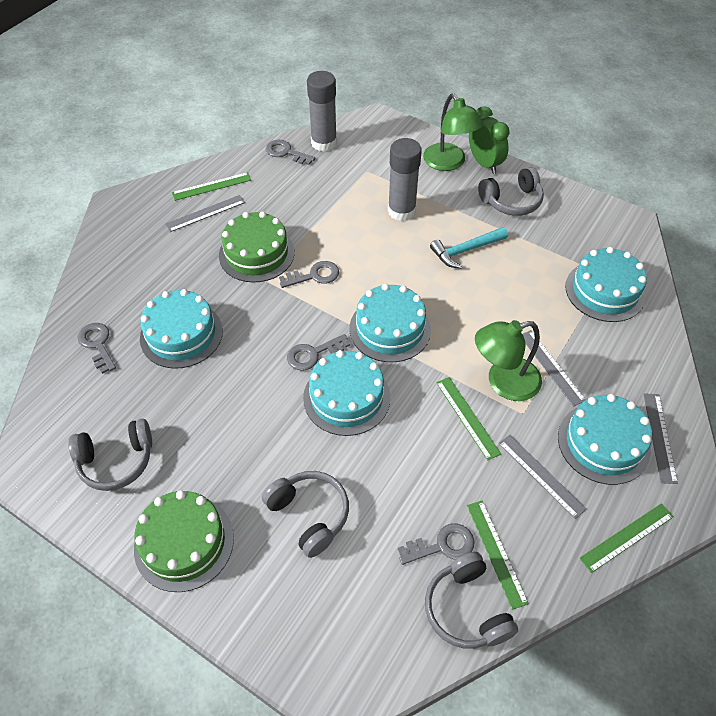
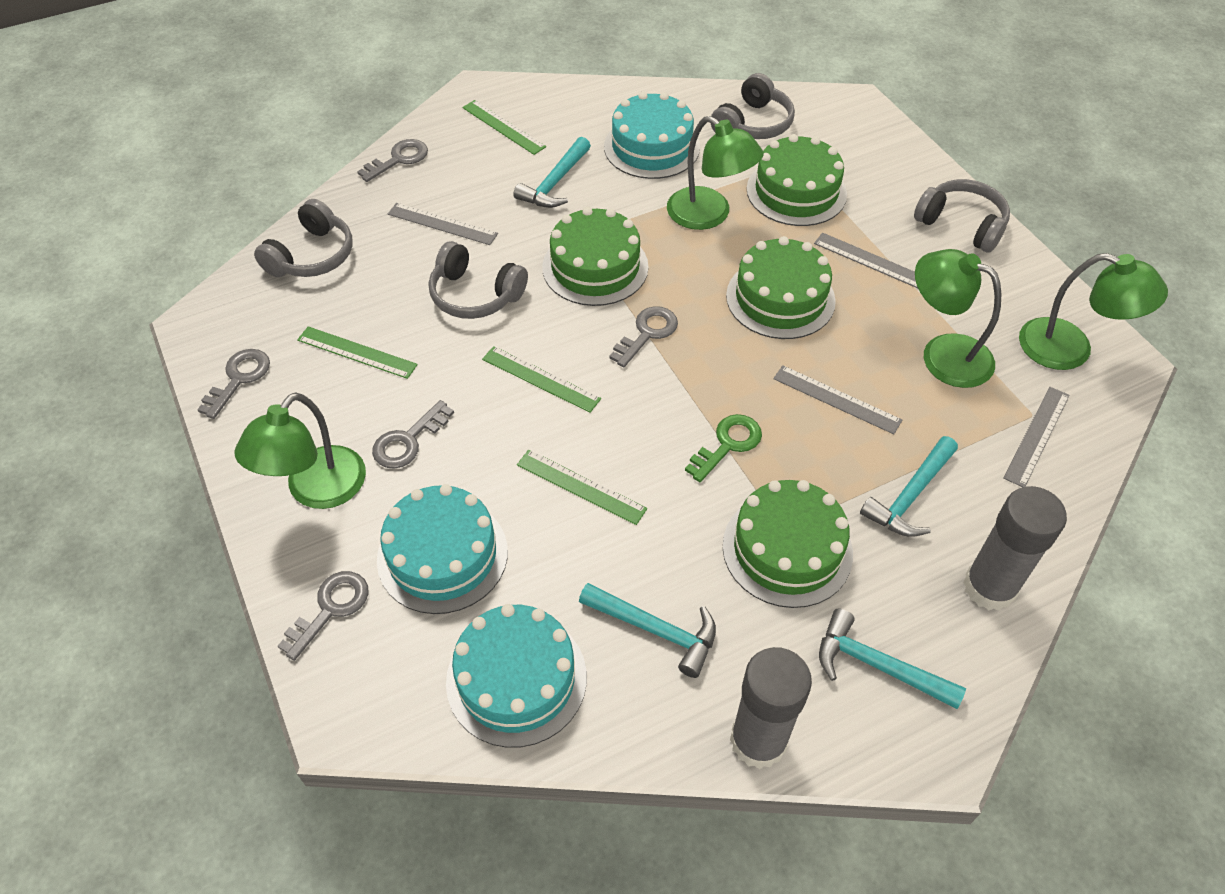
green cake: [134,490,234,592] [219,211,295,282] = 2 -> [542,207,648,306] [723,480,853,608] [726,236,836,339] [747,134,847,226] = 4
green clock: [469,106,510,174] = 1 -> none = 0
green key: none = 0 -> [685,414,762,482] = 1
green lamp: [423,94,483,171] [475,320,542,401] = 2 -> [234,393,366,509] [667,116,764,230] [915,249,1001,388] [1019,253,1168,370] = 4
turquoise cake: [140,289,223,369] [303,350,390,436] [350,284,431,362] [558,394,652,485] [565,247,647,322] = 5 -> [377,484,508,614] [446,604,587,748] [604,92,700,179] = 3
turquoise hammer: [430,227,508,268] = 1 -> [513,137,591,208] [579,583,716,678] [819,609,966,709] [860,436,958,537] = 4

